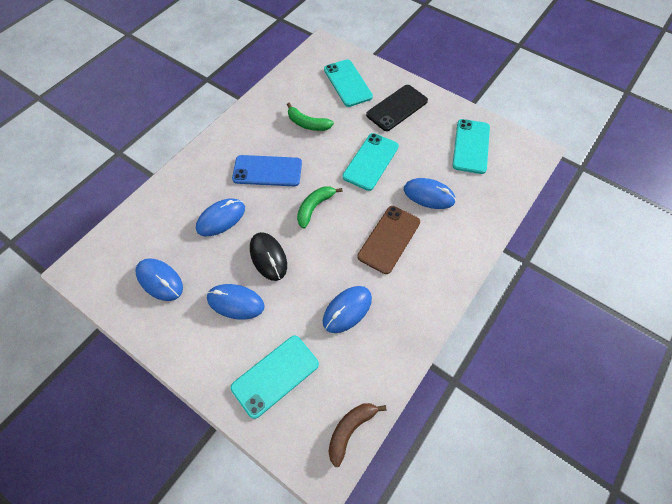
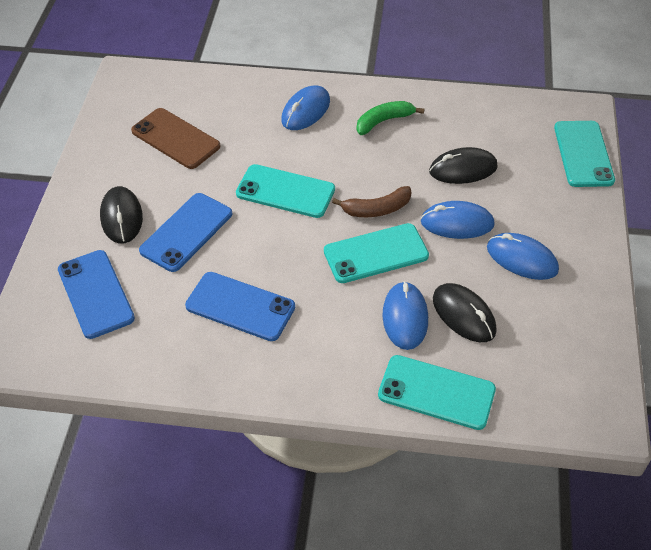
black mouse: [250,232,287,281] = 1 -> [100,186,143,243] [429,147,498,184] [433,283,497,342] = 3
black phone: [366,85,428,131] = 1 -> none = 0
blue mouse: [136,259,183,301] [196,198,245,236] [207,284,265,320] [323,286,372,333] [404,178,456,209] = 5 -> [281,86,330,130] [382,281,428,350] [421,201,495,239] [487,233,559,280] = 4
blue phone: [232,155,302,186] = 1 -> [58,250,135,339] [139,193,232,272] [185,272,295,341] = 3
green banana: [287,103,334,131] [297,186,343,229] = 2 -> [357,101,424,135] = 1

